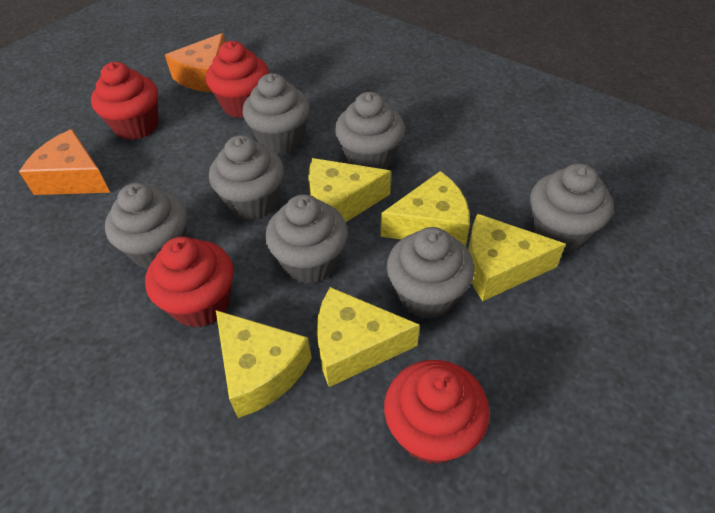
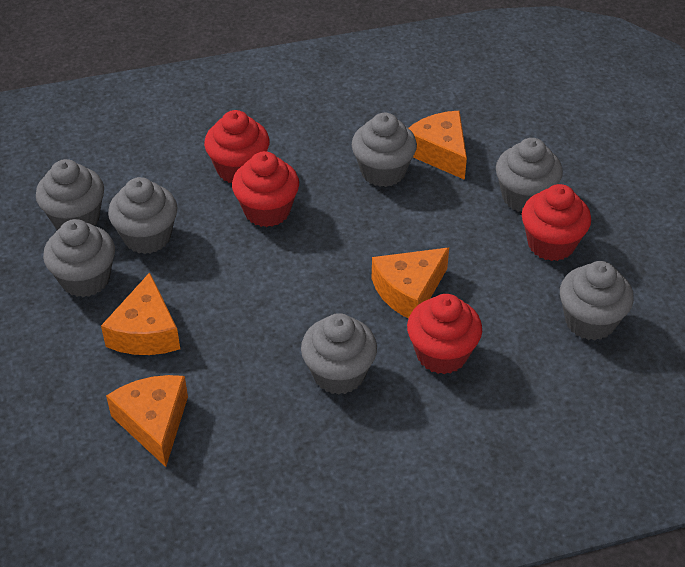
orange cheese: [19,129,110,195] [165,33,225,92] = 2 -> [101,272,180,355] [106,375,188,467] [372,248,449,318] [409,111,467,180] = 4
yellow cheese: [216,310,312,418] [308,158,391,222] [317,287,420,387] [381,171,470,247] [468,214,566,301] = 5 -> none = 0

